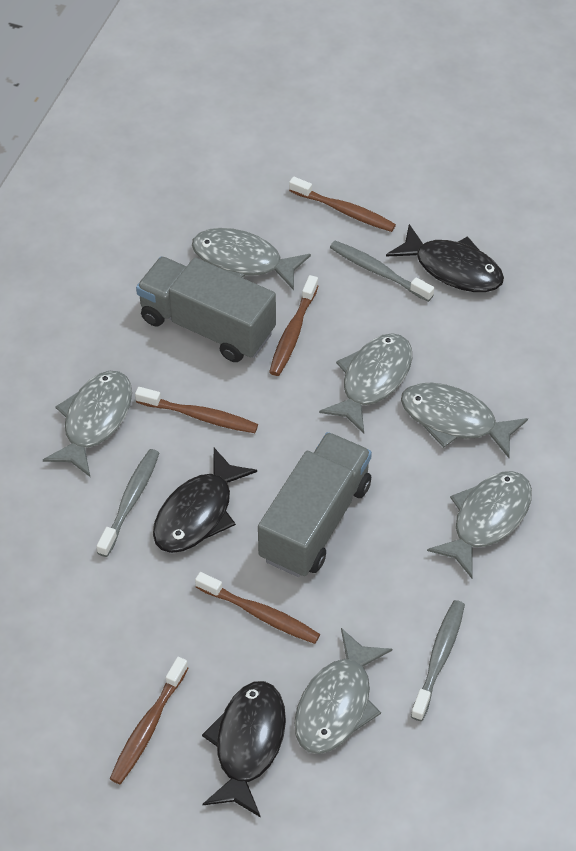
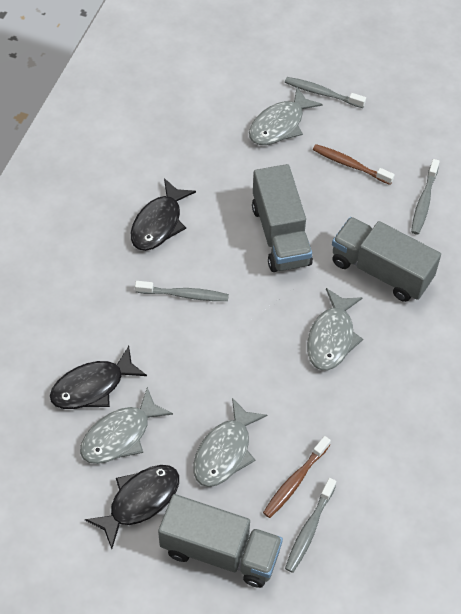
brown toothbrush: [110,657,188,784] [135,387,258,433] [195,572,320,644] [269,275,318,376] [289,177,396,232] = 5 -> [263,436,331,518] [313,144,395,185] = 2
grey fish: [43,371,132,477] [192,228,311,290] [294,628,392,754] [319,333,412,434] [401,383,528,458] [427,471,532,578] = 6 -> [80,387,173,464] [193,398,267,487] [249,87,322,145] [307,288,363,370] = 4
grey toothbrush: [97,449,159,557] [330,241,434,302] [411,600,465,721] = 3 -> [135,281,229,301] [285,77,366,108] [285,478,336,573] [411,159,440,234] = 4
grey truck: [136,256,276,362] [258,432,372,577] = 2 -> [158,494,283,588] [252,164,313,272] [332,217,441,302] = 3

